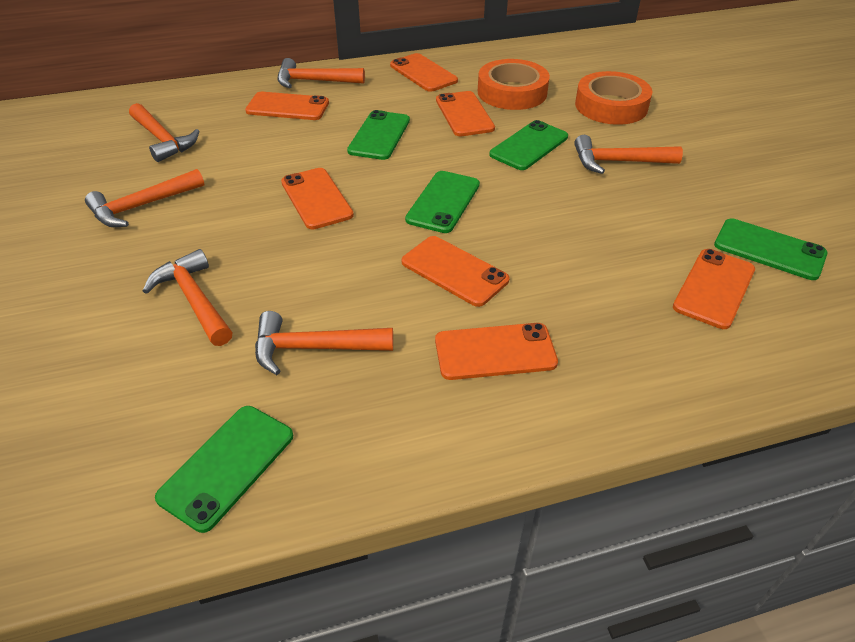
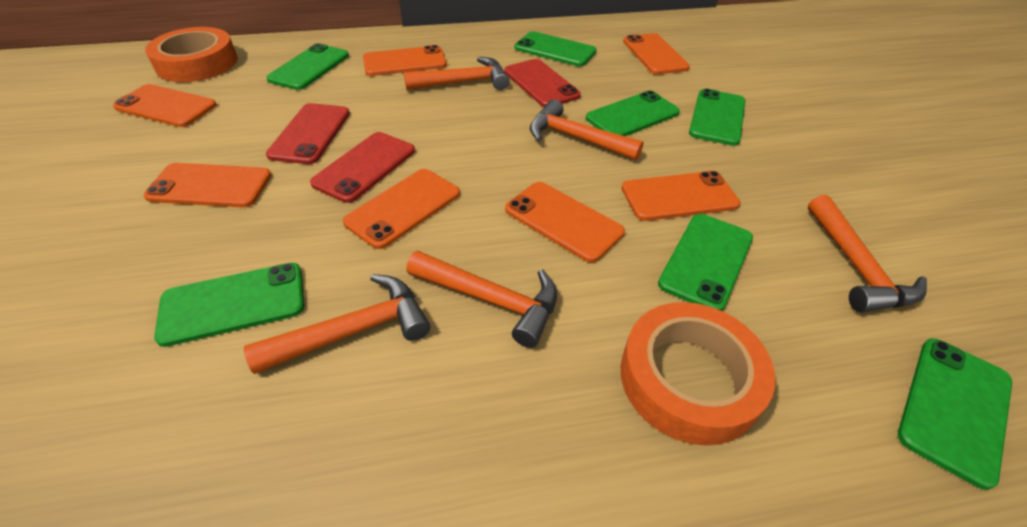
green phone: [155,406,293,533] [347,110,410,160] [405,171,480,233] [489,120,568,170] [714,218,827,280] = 5 -> [154,263,304,347] [266,43,349,90] [515,31,597,66] [586,91,680,136] [658,214,753,311] [689,89,746,146] [898,338,1012,490] = 7
orange hammer: [85,169,204,227] [129,103,200,162] [143,249,233,346] [255,311,393,375] [278,58,365,88] [574,135,683,174] = 6 -> [243,274,430,374] [404,57,509,90] [406,251,557,348] [530,99,644,160] [808,195,927,312] = 5
red phone: none = 0 -> [266,103,350,164] [310,132,415,203] [504,59,581,107] = 3

